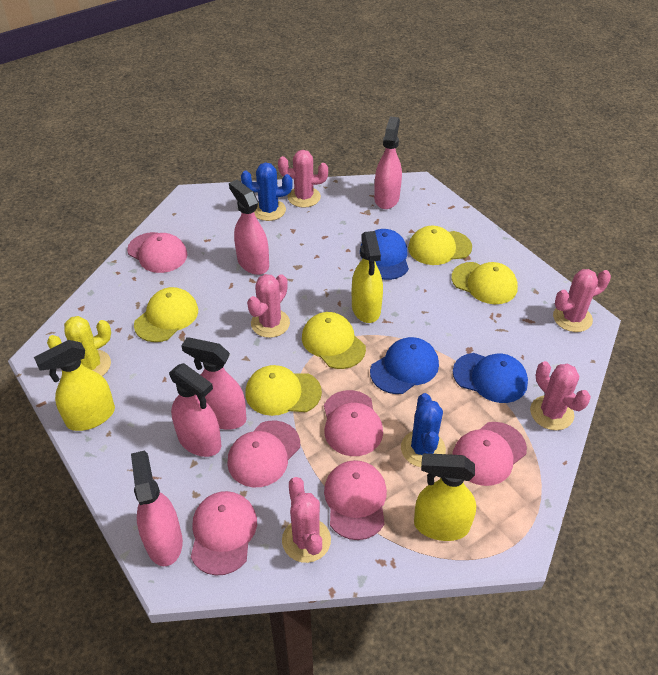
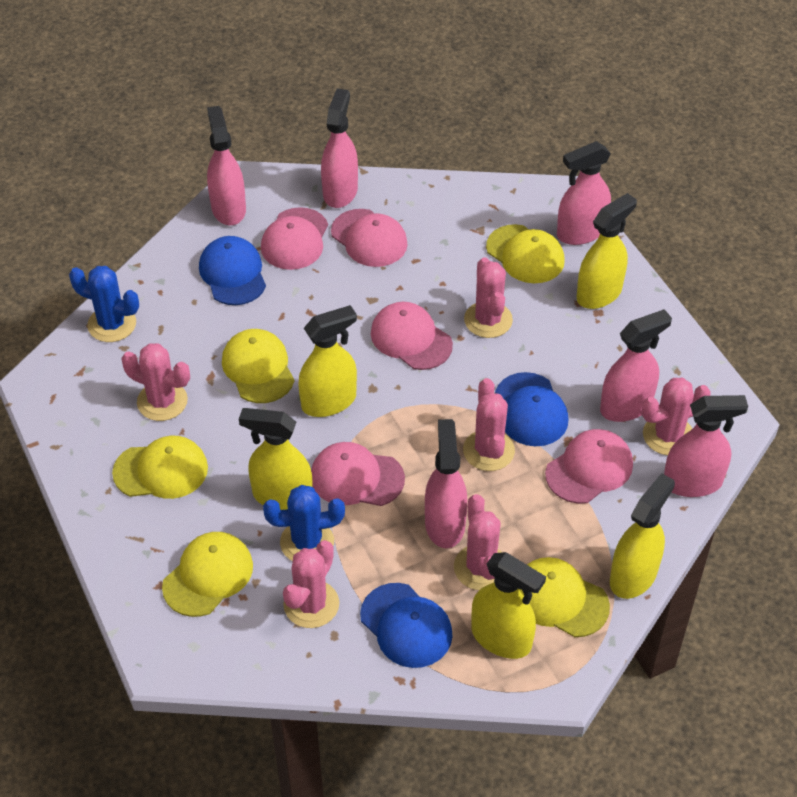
pink cactus: [247,274,290,338] [278,150,328,208] [282,477,331,563] [530,361,591,430] [553,269,611,332] = 5 -> [121,343,190,421] [283,540,339,628] [454,494,502,590] [463,378,515,471] [464,257,513,338] [642,378,711,455] = 6
pink cap: [127,232,188,273] [191,491,257,576] [227,420,300,487] [324,390,383,456] [324,460,387,540] [452,422,527,486] = 6 -> [261,207,328,270] [311,442,405,506] [331,209,408,267] [371,302,453,370] [545,429,633,504] = 5
pink spray bottle: [131,451,183,566] [169,363,221,457] [181,337,247,430] [229,180,269,275] [374,116,402,209] = 5 -> [207,106,246,225] [321,89,358,208] [425,419,467,548] [557,141,611,245] [600,309,672,422] [664,395,748,497] = 6
yellow cactus: [47,316,111,376] = 1 -> none = 0
yellow spray bottle: [34,340,115,431] [352,231,383,323] [414,453,476,541] = 3 -> [239,408,312,510] [298,305,357,417] [471,552,546,659] [577,193,637,309] [610,473,675,599] = 5

